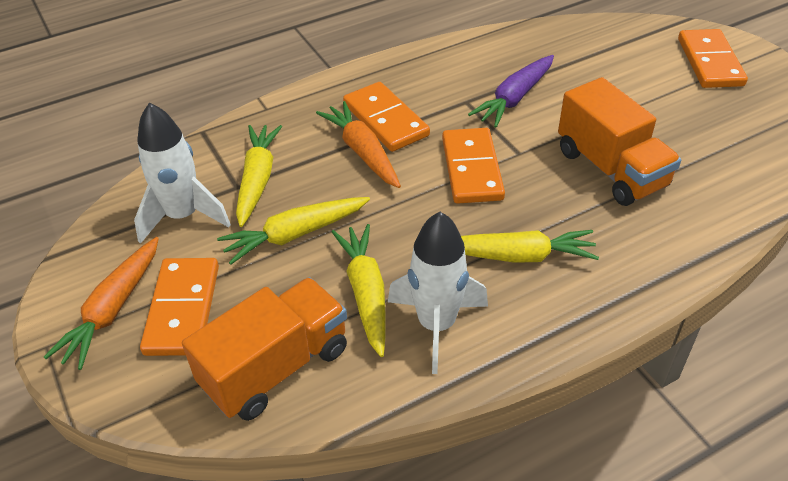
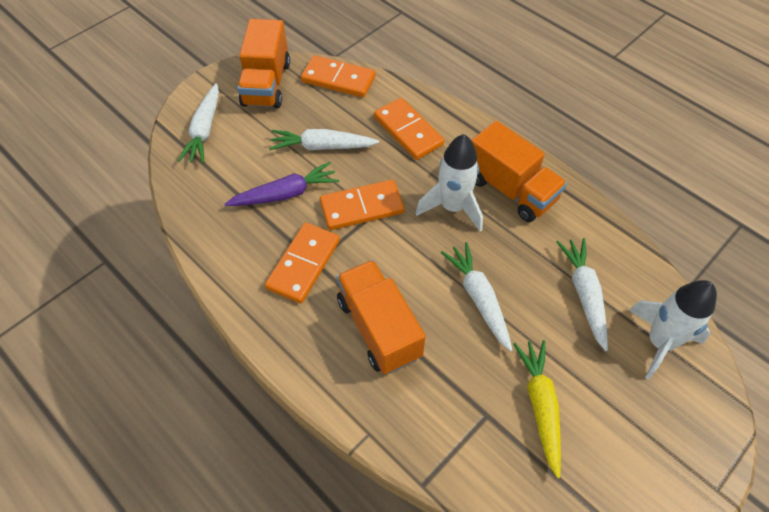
orange carrot: [44,237,159,370] [316,101,401,188] = 2 -> none = 0
orange truck: [182,277,347,421] [558,77,681,206] = 2 -> [237,19,290,108] [336,260,426,374] [471,121,567,222] = 3
white carrot: none = 0 -> [178,83,219,163] [269,129,379,150] [441,242,513,352] [557,238,608,351] = 4
yellow carrot: [217,197,370,265] [236,125,282,227] [332,224,386,357] [461,230,599,263] = 4 -> [513,340,561,478] = 1

